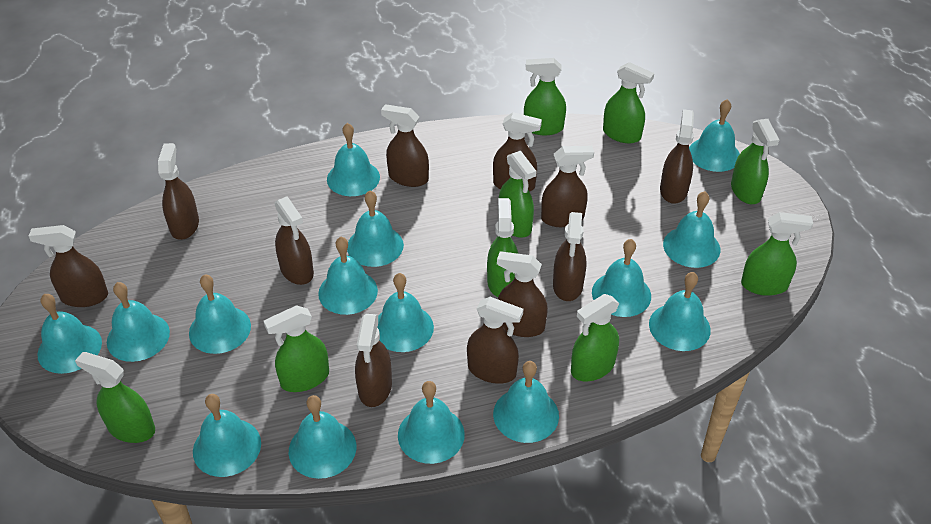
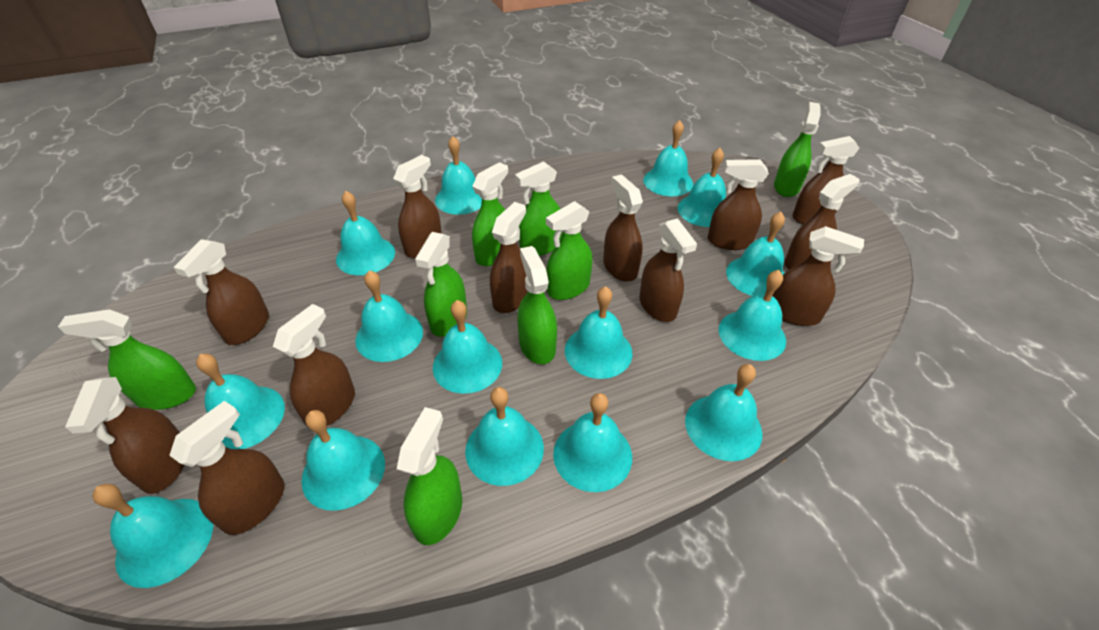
brown spray bottle: [29,225,108,307] [158,143,199,240] [274,196,314,285] [355,314,392,407] [381,104,429,187] [467,297,523,384] [493,112,542,192] [497,251,548,337] [541,146,594,227] [553,212,586,301] [660,109,694,204] = 11 -> [65,377,184,494] [169,401,284,535] [173,239,269,345] [273,304,355,427] [393,155,442,258] [490,202,528,313] [603,174,643,282] [639,218,697,322] [707,159,769,250] [772,226,864,326] [785,174,860,270] [792,136,859,224] = 12
green spray bottle: [75,352,155,443] [264,306,329,392] [487,198,518,297] [499,151,536,238] [524,58,566,135] [571,294,620,381] [603,62,654,143] [731,119,779,204] [741,212,813,296] = 9 -> [58,309,196,410] [397,407,462,545] [415,232,467,337] [472,162,508,266] [515,161,562,256] [517,246,557,364] [546,201,593,300] [774,102,821,197] = 8

